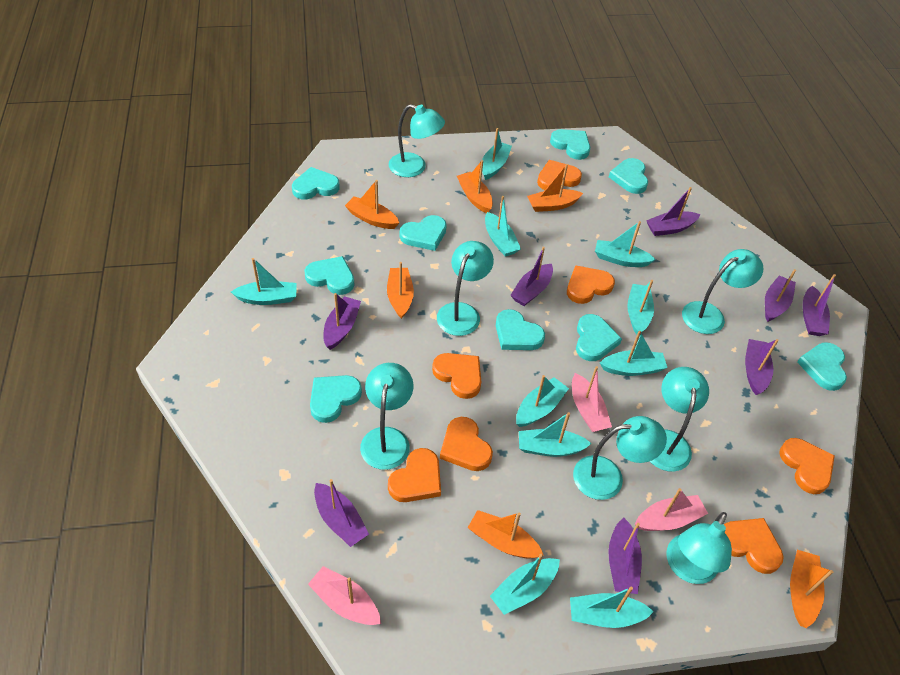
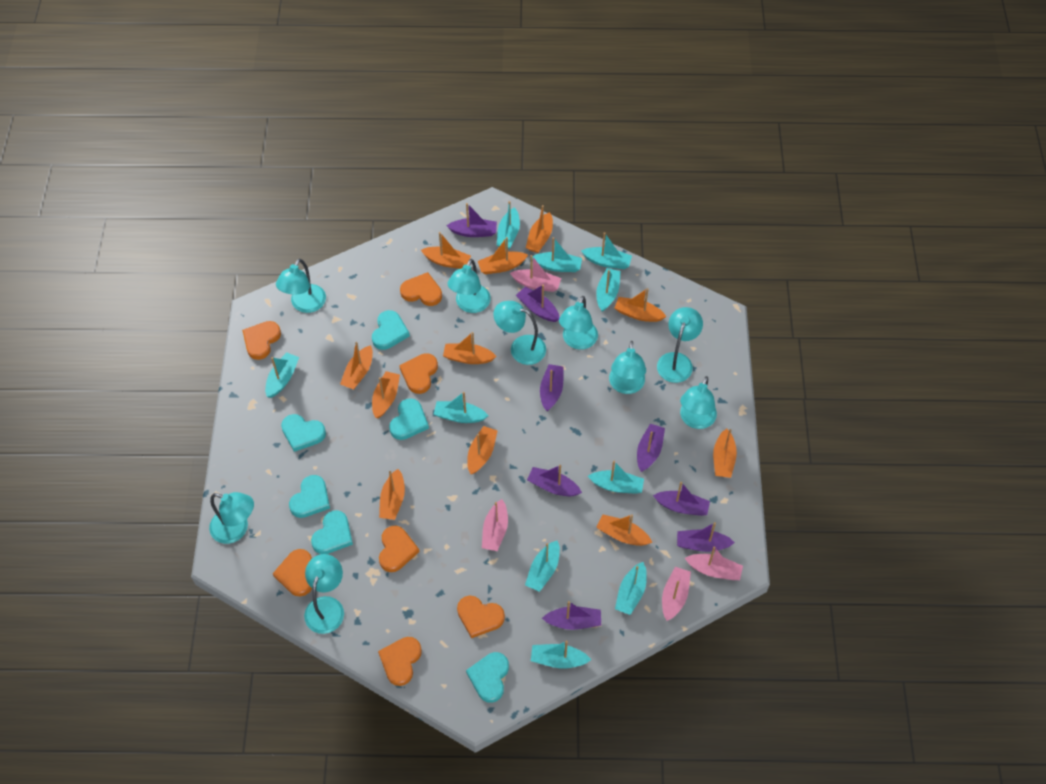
orange boat: [345,180,399,229] [387,262,414,319] [457,160,493,213] [468,510,544,559] [527,164,583,212] [790,550,833,628] = 6 -> [340,342,373,390] [372,371,400,418] [379,469,405,520] [421,232,471,269] [443,332,497,364] [467,426,498,474] [478,237,528,274] [526,205,553,253] [596,514,653,546] [615,288,666,322] [713,429,737,478] = 11
pink boat: [308,566,381,625] [572,366,612,432] [635,488,708,531] = 3 -> [482,499,508,551] [510,255,561,292] [662,567,691,621] [685,546,743,580] = 4
turquoise heart: [292,167,340,199] [304,256,354,295] [310,375,362,423] [400,215,447,251] [496,309,545,350] [550,129,590,160] [576,314,622,361] [609,158,648,194] [797,342,847,391] = 9 -> [281,414,326,452] [289,475,330,518] [311,510,353,554] [372,310,410,350] [389,398,429,440] [466,652,509,703] = 6
turquoise lamp: [360,363,414,470] [389,104,445,177] [437,241,494,336] [573,416,667,500] [650,367,709,472] [667,512,732,584] [682,249,764,334] = 7 -> [209,492,254,544] [276,259,326,313] [304,554,344,634] [448,259,491,313] [493,301,546,365] [559,296,598,350] [609,341,646,394] [657,307,703,383] [680,376,717,429] = 9

